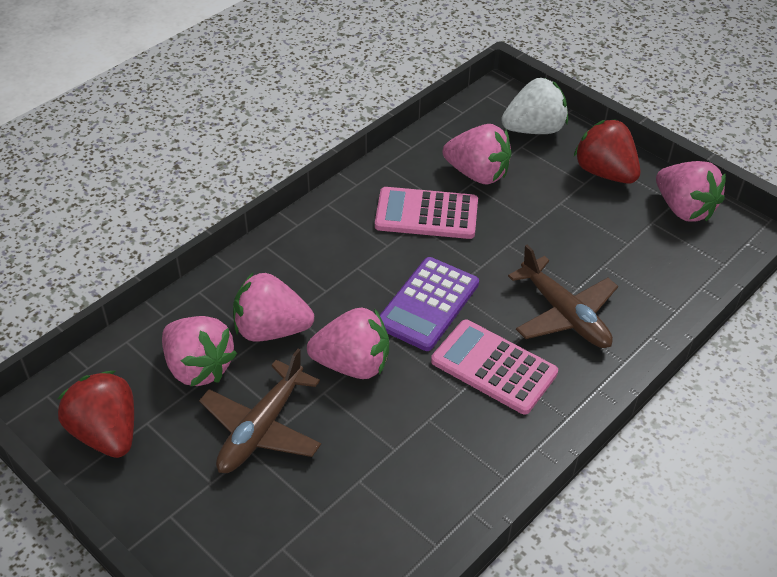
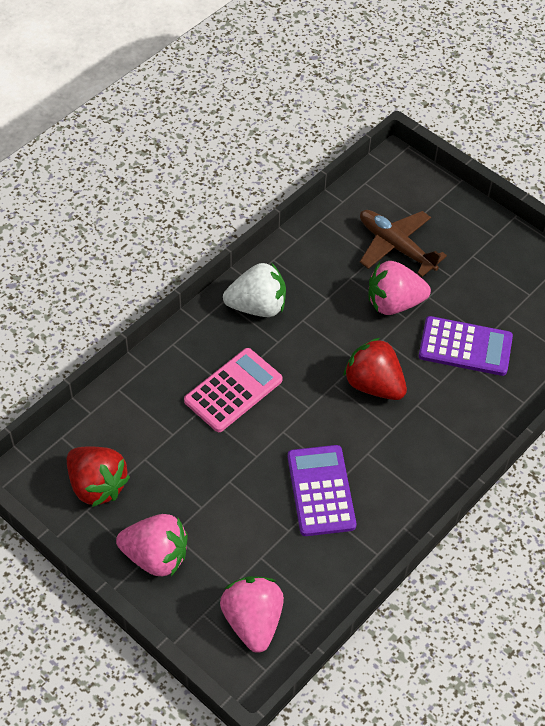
brown plane: [199,349,321,473] [508,245,618,348] = 2 -> [360,210,447,277] = 1
pink calculator: [375,187,478,239] [431,320,558,414] = 2 -> [184,348,283,432] = 1
pink strawberry: [162,316,237,387] [233,272,314,341] [307,308,389,379] [443,124,511,185] [656,161,726,222] = 5 -> [116,514,188,576] [220,576,284,653] [369,261,431,315] = 3
purple calculator: [380,257,479,351] = 1 -> [287,445,356,536] [419,316,513,376] = 2

